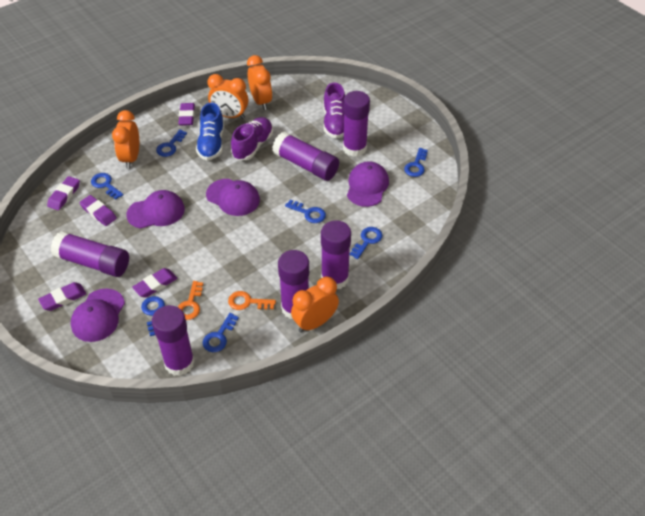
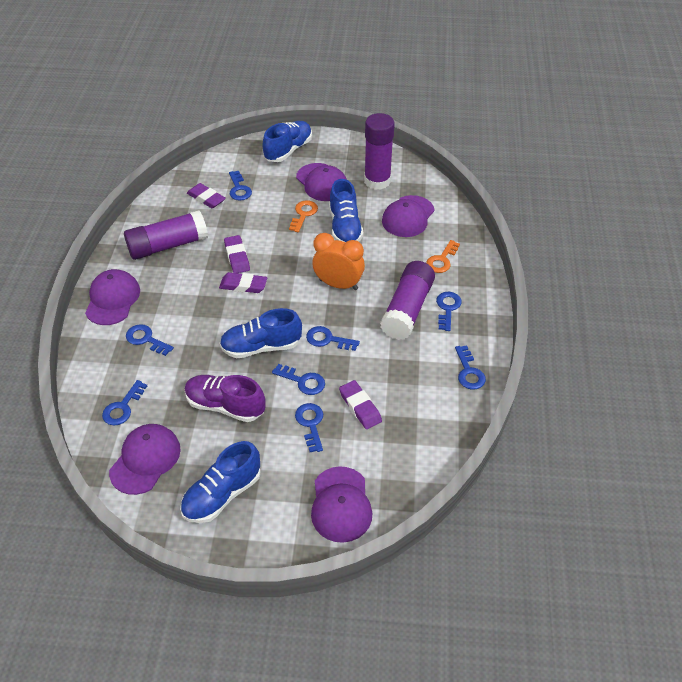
blue key: [91,173,124,200] [141,296,165,336] [156,130,187,157] [203,313,239,352] [285,200,326,223] [350,227,382,259] [404,148,428,177] = 7 -> [102,380,147,425] [126,324,174,356] [229,171,252,200] [272,364,325,395] [295,403,323,452] [306,326,360,351] [436,292,462,331] [455,345,486,390] = 8
blue shoe: [196,102,224,160] = 1 -> [180,441,261,523] [219,308,302,358] [263,121,312,162] [329,179,364,242] = 4
orange clock: [112,110,139,169] [208,74,248,119] [247,55,272,110] [291,276,339,333] = 4 -> [312,233,365,290] = 1
purple cap: [71,289,125,342] [126,190,185,229] [206,179,260,216] [347,161,389,207] = 4 -> [85,269,140,325] [109,424,181,495] [296,163,347,201] [311,466,372,543] [382,195,435,237] = 5
purple eraser: [38,282,86,311] [47,176,80,210] [79,195,117,226] [132,268,177,298] [178,103,195,126] = 5 -> [187,183,226,208] [219,272,267,293] [224,235,250,273] [339,380,382,429] = 4
purple glue stick: [51,231,129,277] [152,305,195,376] [272,132,339,181] [278,250,309,319] [321,220,351,289] [343,91,370,157] = 6 -> [124,210,208,260] [364,113,395,190] [380,261,435,340] = 3
purple shoe: [231,117,273,160] [323,82,345,138] = 2 -> [185,375,266,422] = 1

